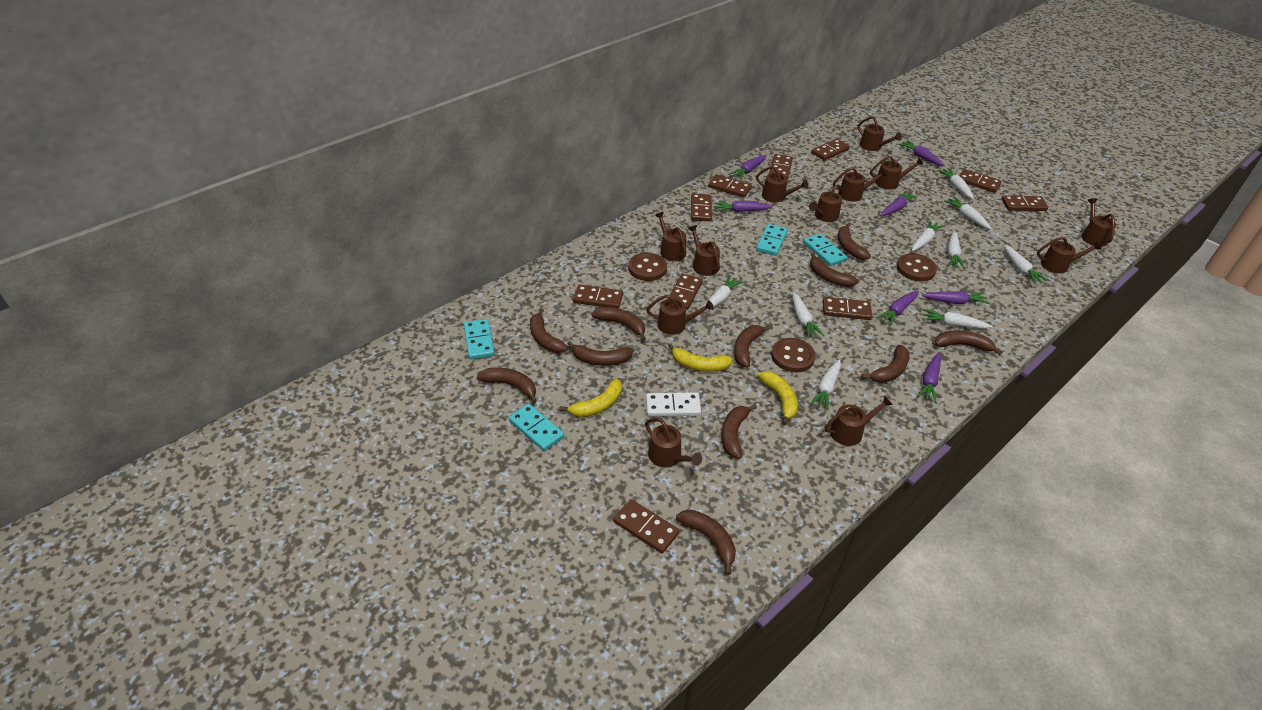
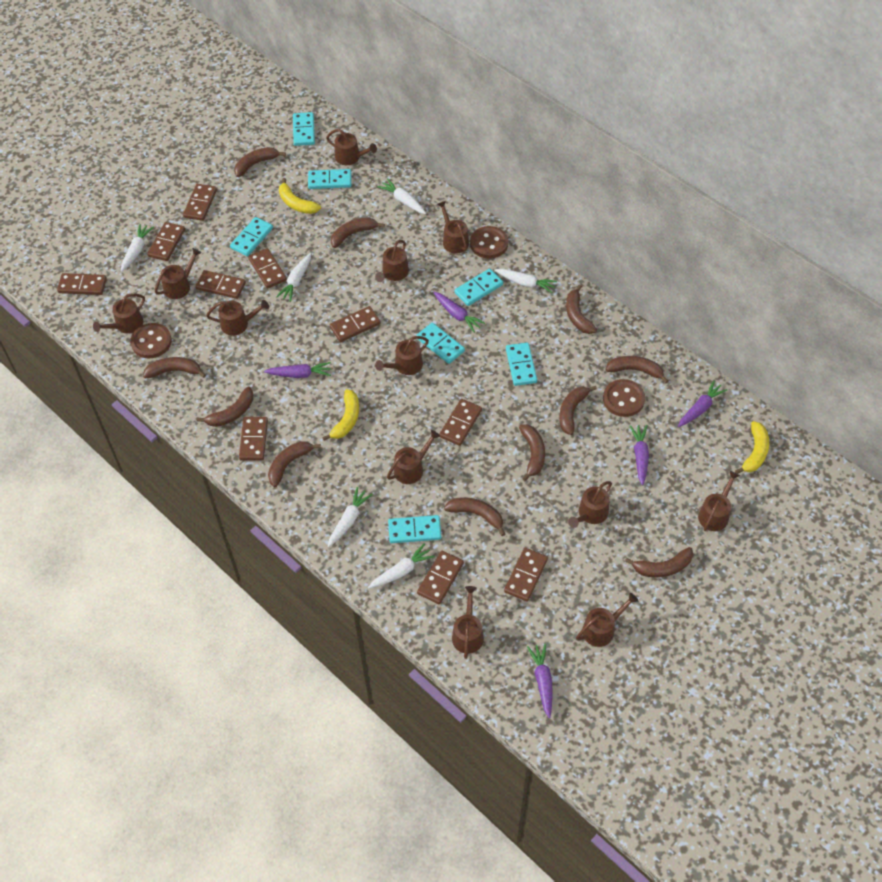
purple carrot: [714,201,772,212] [729,155,767,179] [876,291,919,326] [880,190,918,216] [899,140,945,166] [917,352,941,403] [922,291,990,304] = 7 -> [264,362,331,378] [433,292,485,333] [527,644,552,718] [630,425,649,485] [678,381,727,427] = 5
turquoise domino: [464,319,494,359] [509,404,564,451] [756,224,788,256] [803,234,847,266] = 4 -> [230,217,273,256] [293,112,315,146] [308,169,351,189] [388,515,441,543] [416,323,465,364] [455,269,503,306] [506,343,537,386] = 7
white carrot: [702,275,743,313] [792,292,824,338] [810,359,841,411] [912,220,944,251] [923,309,992,329] [938,168,974,199] [944,197,992,229] [948,231,965,269] [1003,245,1048,284] = 9 -> [121,224,154,272] [276,253,311,302] [328,487,373,547] [368,543,435,588] [377,178,426,214] [494,269,557,293] = 6
white domino: [646,392,701,416] = 1 -> none = 0

